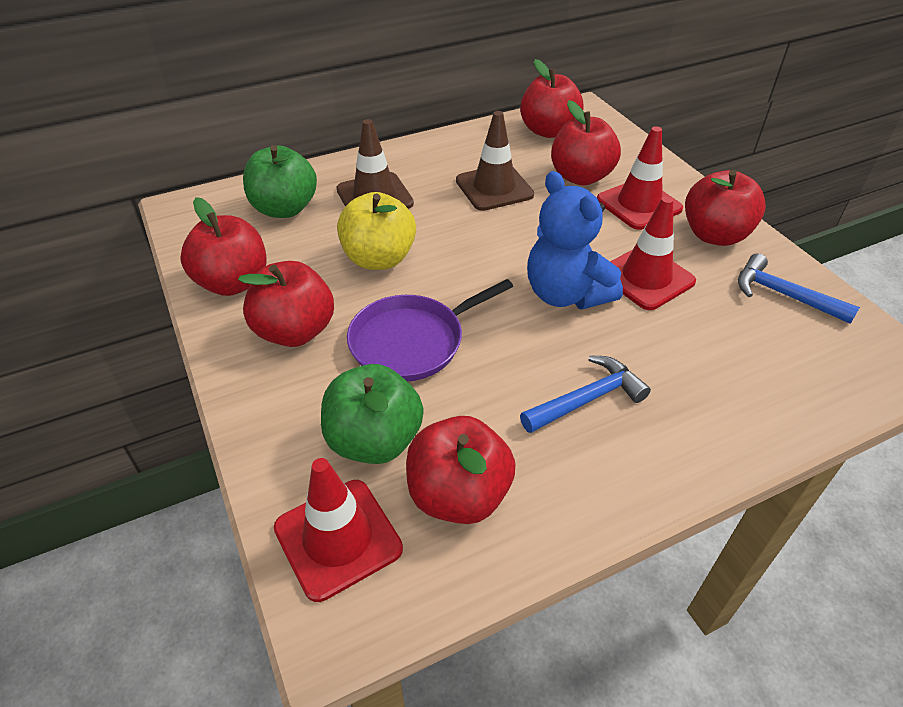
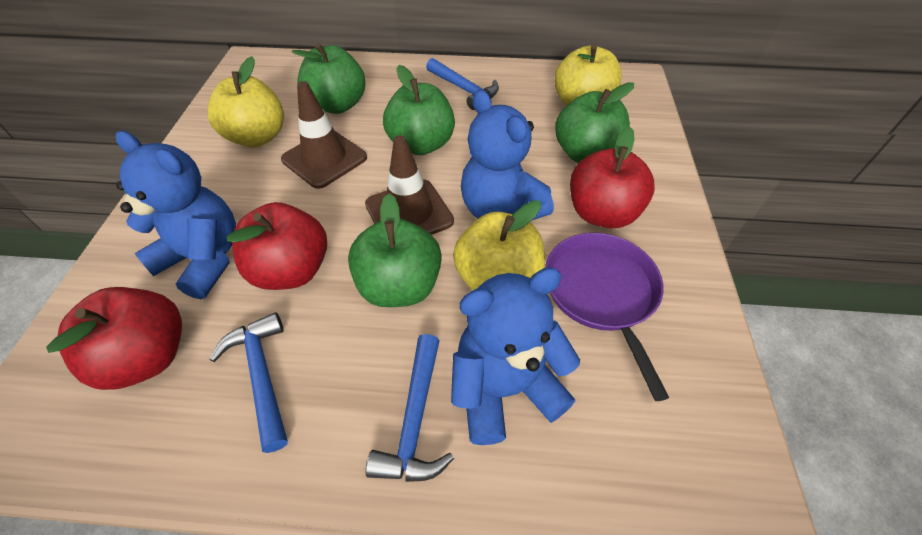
blue hammer: [520,355,651,433] [738,253,860,324] = 2 -> [209,312,288,453] [365,334,454,482] [426,58,499,110] = 3
blue teddy bear: [527,171,623,309] = 1 -> [116,131,236,299] [451,267,580,445] [461,90,554,220] = 3
green apple: [243,145,317,218] [321,364,424,464] = 2 -> [292,43,365,114] [348,194,442,307] [383,65,455,155] [555,82,634,163] = 4
red apple: [180,197,267,296] [238,261,334,347] [406,416,515,524] [520,59,583,138] [551,100,621,185] [685,170,766,246] = 6 -> [46,287,182,390] [227,202,327,290] [570,126,655,228] = 3
red traffic cone: [274,458,403,602] [597,126,683,230] [610,196,696,310] = 3 -> none = 0
yellow apple: [337,192,416,270] = 1 -> [207,56,284,147] [453,200,545,291] [555,44,622,106] = 3

